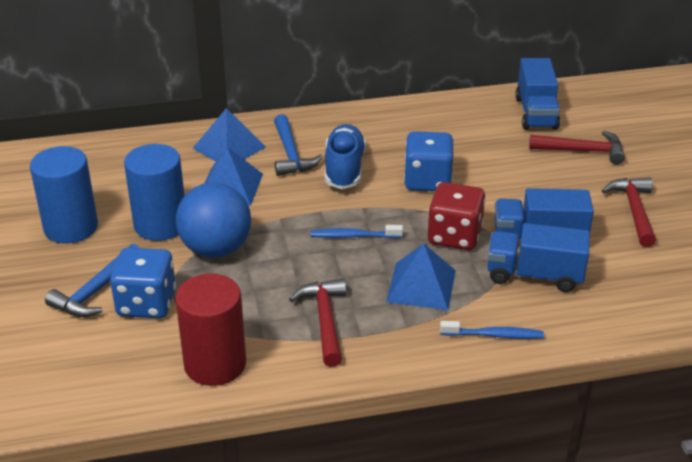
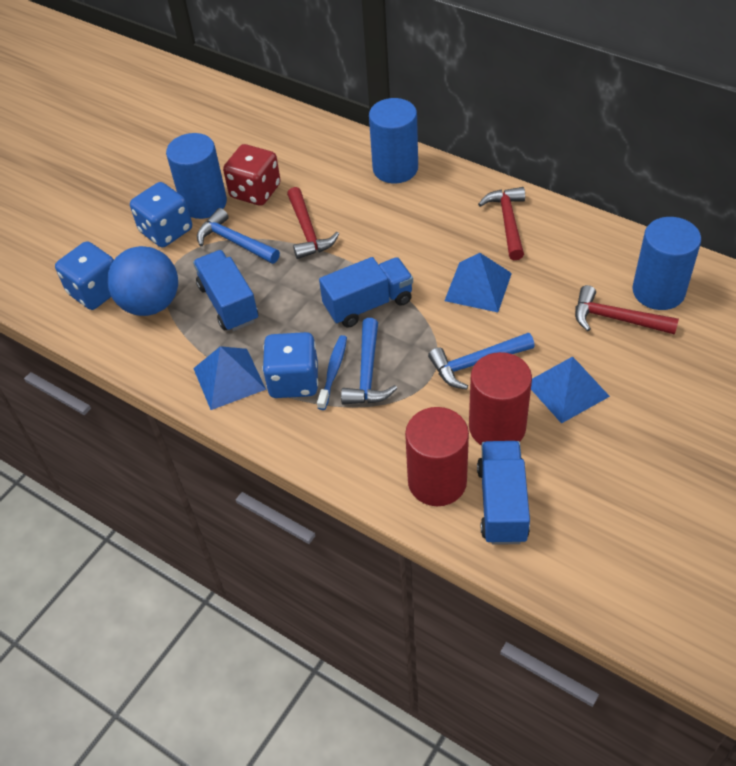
blue cylinder: [30,146,98,244] [124,144,184,241] = 2 -> [166,133,227,219] [369,98,418,183] [632,217,701,310] = 3
blue dice: [110,248,176,318] [404,131,454,191] = 2 -> [55,241,114,310] [130,182,192,248] [263,332,318,398] = 3
blue hammer: [45,244,140,317] [274,114,323,176] = 2 -> [197,208,280,264] [341,318,397,405] [428,333,535,390] = 3
blue shoe: [325,124,366,189] = 1 -> none = 0
blue toothbrush: [310,225,403,238] [440,321,544,339] = 2 -> [317,335,347,410] = 1
red cylinder: [175,274,246,386] = 1 -> [405,407,469,506] [469,352,532,446] = 2

